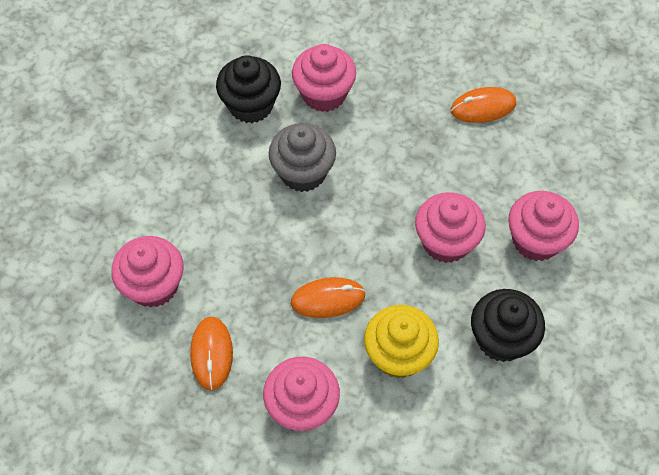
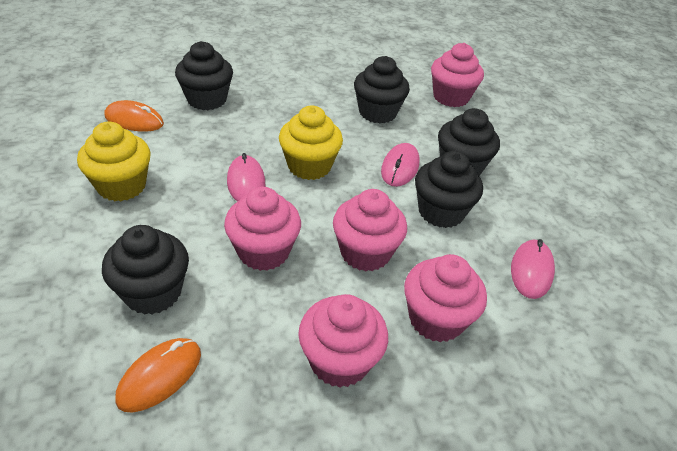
black cupcake: [216,55,281,123] [471,289,545,362] = 2 -> [102,225,189,315] [175,41,233,110] [354,56,410,124] [415,151,483,228] [438,108,500,176] = 5
grey cupcake: [269,123,336,192] = 1 -> none = 0
orange mouse: [190,316,233,391] [291,277,366,318] [451,87,516,123] = 3 -> [104,100,164,132] [115,338,201,413] = 2
pink mouse: none = 0 -> [227,153,265,202] [381,143,420,187] [511,239,555,299] = 3
yellow cupcake: [364,305,439,378] = 1 -> [77,122,151,201] [279,105,343,180] = 2

